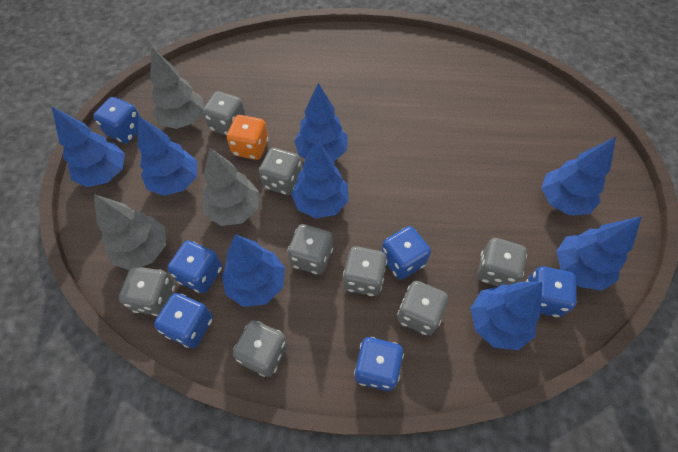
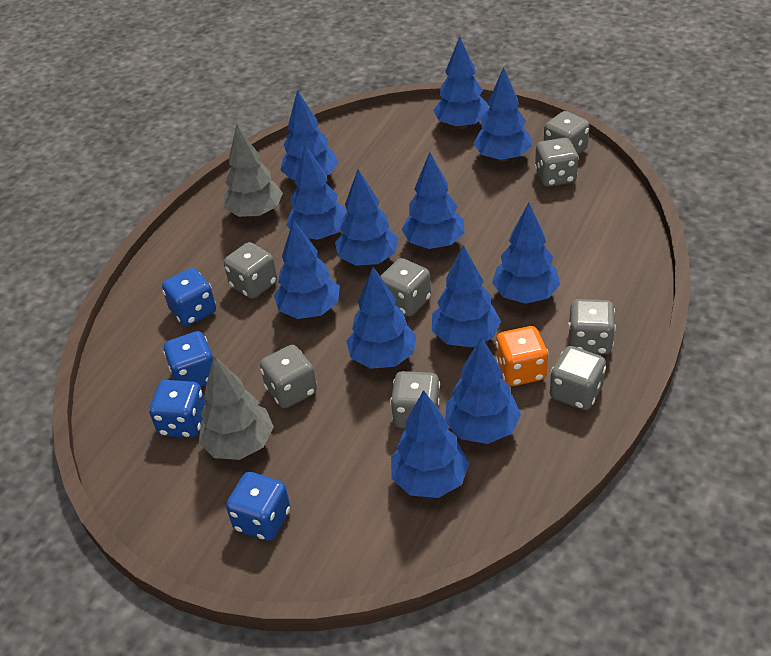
blue dice: [93,97,140,143] [154,293,213,348] [167,241,222,293] [354,337,404,391] [381,226,431,280] [526,266,577,317] = 6 -> [149,380,206,438] [162,268,216,326] [163,331,213,387] [226,472,290,541] = 4
blue tree: [52,107,125,187] [138,115,197,196] [222,234,285,307] [291,140,349,218] [294,83,348,161] [470,282,542,350] [541,137,616,215] [556,216,642,291] = 8 -> [274,219,340,319] [281,90,339,180] [286,144,346,240] [335,169,399,266] [346,267,416,369] [391,390,469,498] [402,152,465,249] [432,245,501,347] [433,37,488,129] [445,337,521,444] [473,67,532,162] [492,203,560,304] = 12
grey tree: [94,194,166,270] [150,47,204,129] [202,148,260,226] = 3 -> [199,356,274,460] [224,125,283,218] = 2

